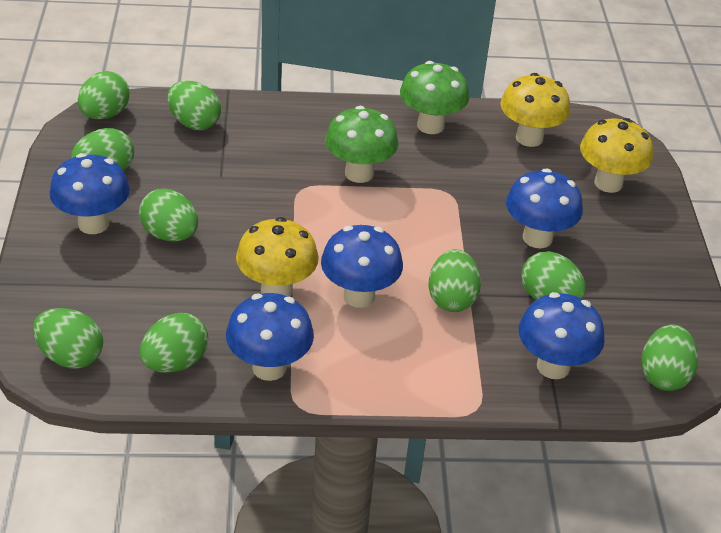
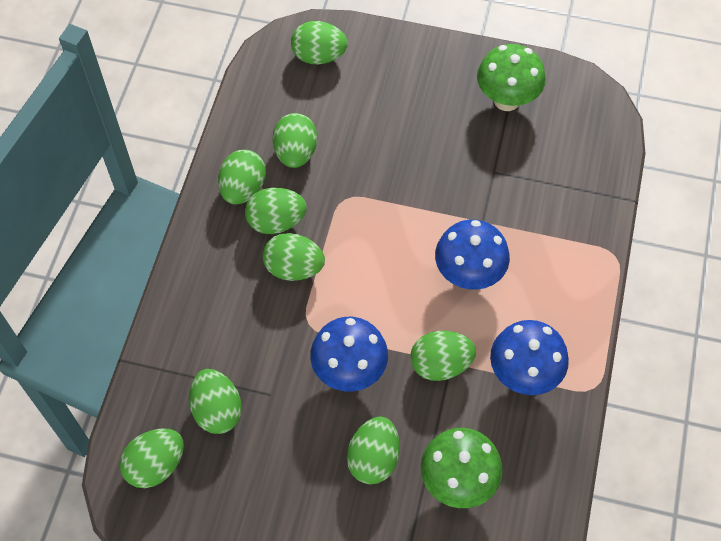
blue mushroom: [50,153,130,234] [226,293,314,381] [321,225,403,308] [506,168,583,248] [518,292,605,379] = 5 -> [310,317,388,391] [435,219,510,290] [490,320,569,395] = 3
yellow mushroom: [236,217,319,297] [500,73,570,147] [580,118,653,193] = 3 -> none = 0

